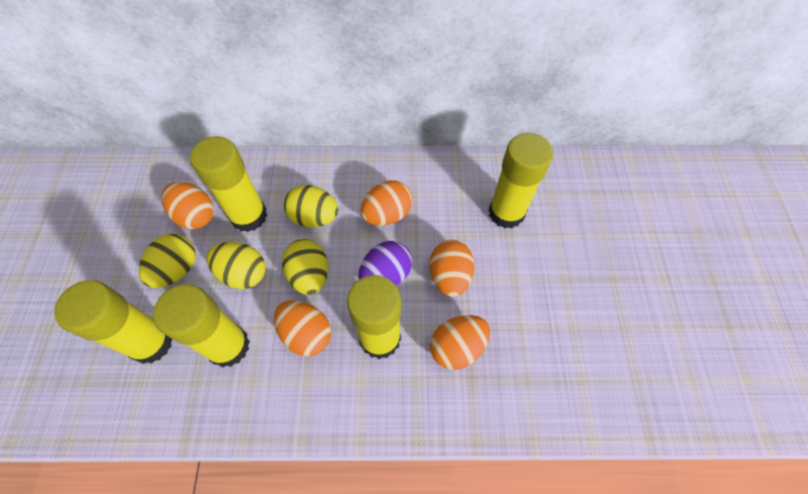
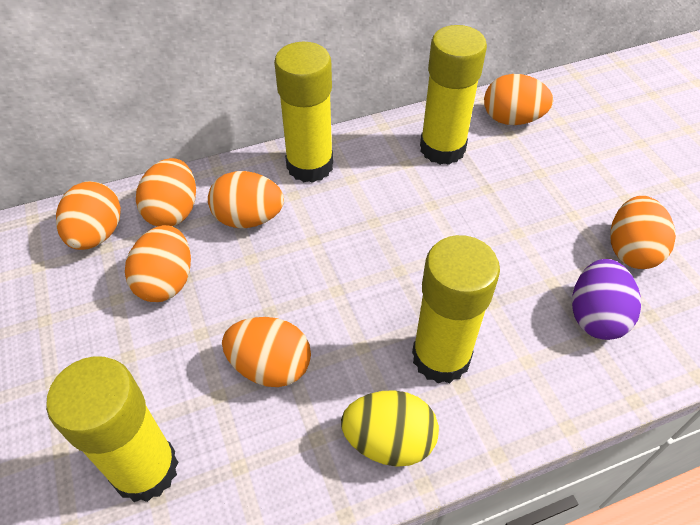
orange egg: [161,182,214,229] [274,300,331,356] [361,180,413,226] [430,240,475,297] [430,315,490,370] = 5 -> [56,181,121,250] [125,225,191,302] [136,158,196,227] [208,171,284,228] [222,317,311,387] [484,74,553,125] [611,196,676,269] = 7
yellow egg: [139,234,196,288] [206,242,265,289] [282,239,328,295] [283,185,339,227] = 4 -> [341,390,439,467] = 1
yellow glue stick: [54,280,173,364] [153,284,250,368] [190,136,267,232] [347,275,401,359] [489,133,553,229] = 5 -> [46,356,178,502] [274,42,333,183] [412,235,500,383] [420,25,487,165] = 4

